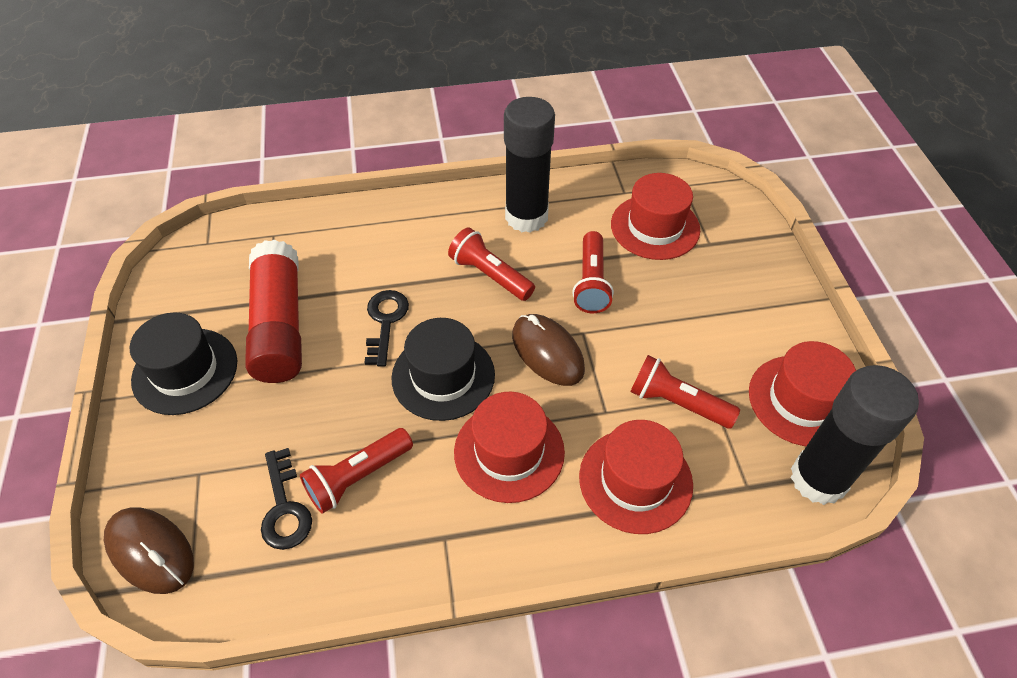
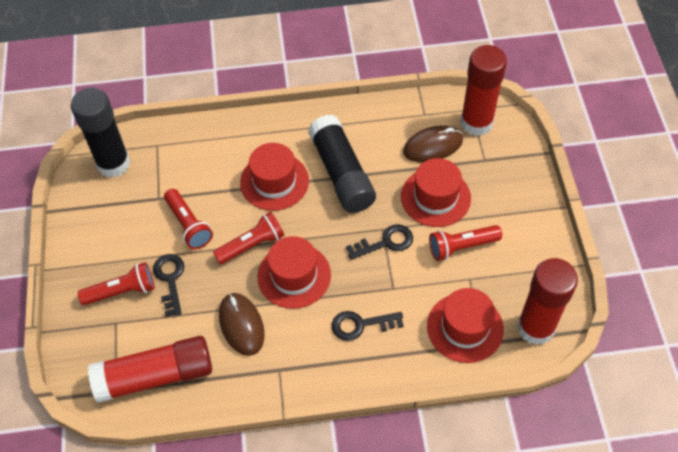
black hat: [130,312,237,415] [391,318,495,421] = 2 -> none = 0
black key: [261,448,312,550] [364,290,409,367] = 2 -> [153,254,184,317] [332,311,404,341] [346,224,413,260] = 3
red glue stick: [245,240,302,383] = 1 -> [88,336,212,403] [460,45,507,136] [517,258,578,345] = 3

